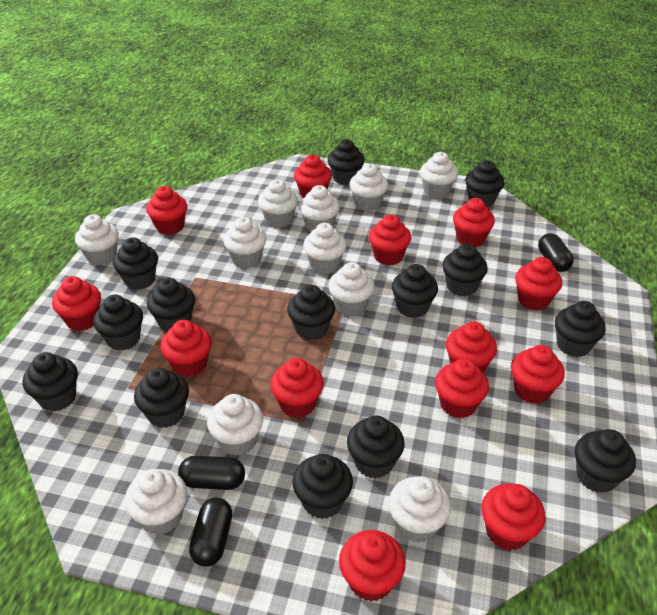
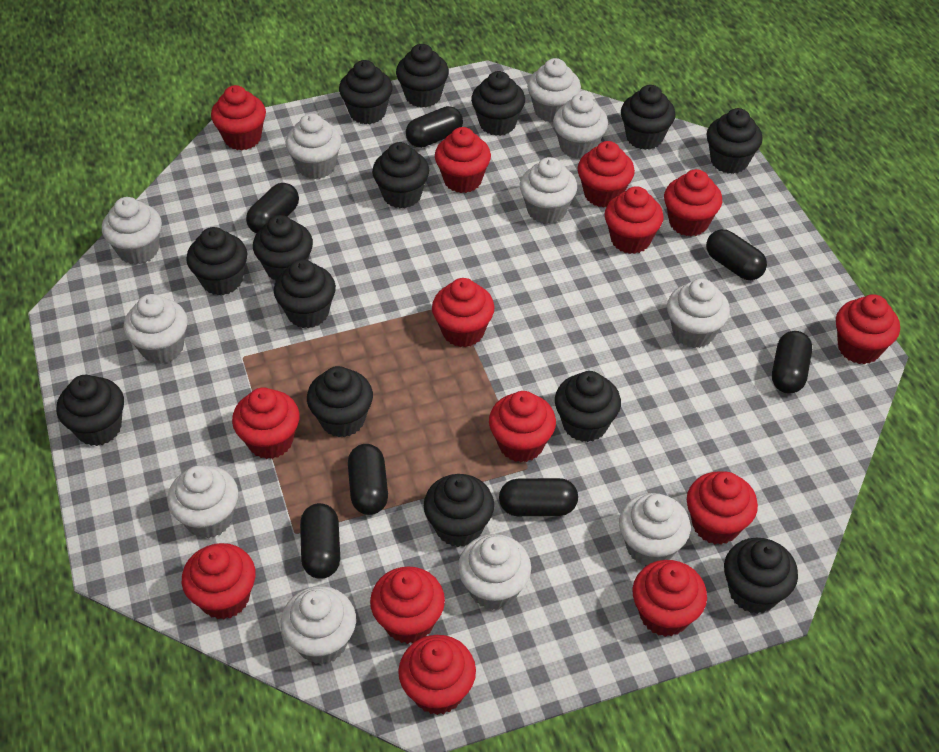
black capsule: [178,456,245,490] [189,497,232,567] [538,233,574,272] = 3 -> [246,183,299,233] [300,503,340,579] [348,444,388,515] [406,106,463,148] [499,478,578,516] [706,229,767,280] [772,331,812,394] = 7
red cupcake: [52,276,101,331] [146,186,187,235] [160,320,212,377] [270,358,324,418] [294,155,332,198] [339,530,406,602] [368,215,411,265] [435,359,489,418] [446,322,497,373] [453,198,495,247] [481,484,545,550] [511,345,565,404] [515,257,562,311] = 13 -> [182,543,256,619] [211,85,266,150] [232,387,300,459] [370,566,445,644] [398,635,476,715] [432,278,495,347] [435,127,491,193] [489,391,556,462] [578,141,635,208] [605,186,664,254] [632,560,707,637] [664,169,722,237] [687,472,758,545] [836,294,900,364] = 14

